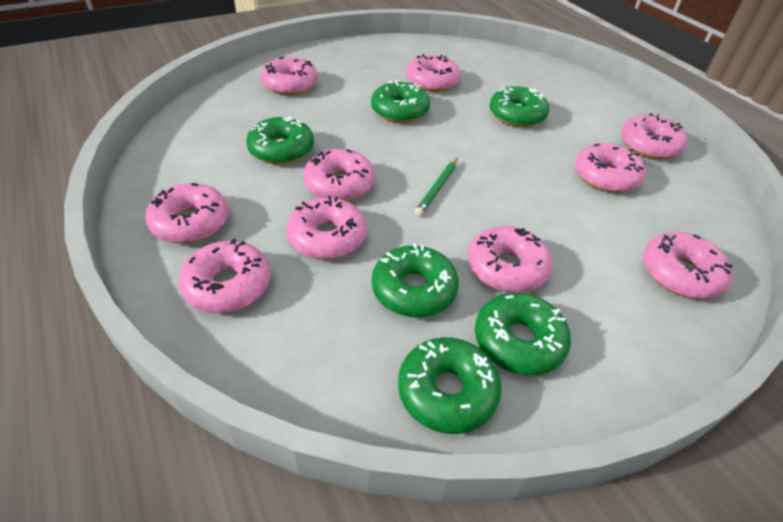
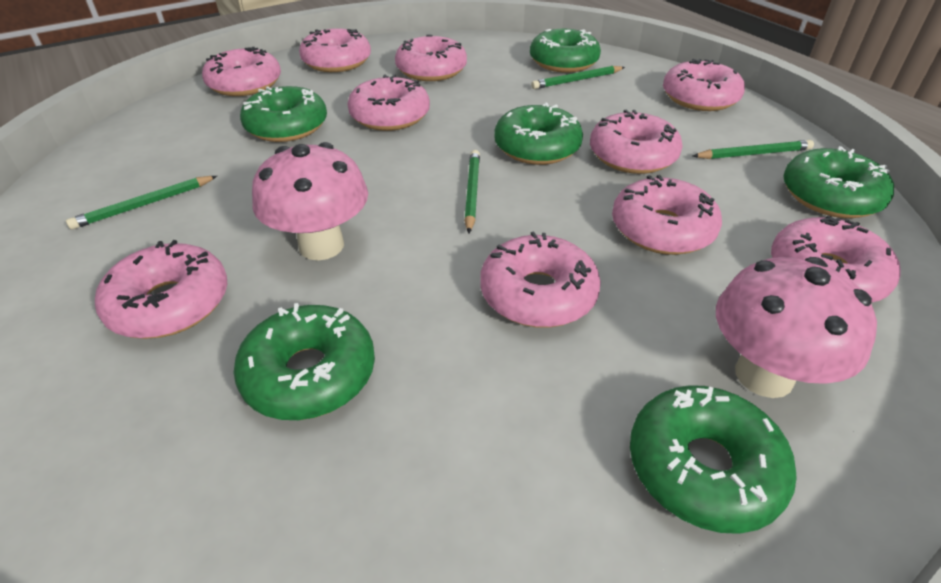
green pencil: [415,158,458,216] = 1 -> [66,176,217,230] [464,150,480,233] [531,66,625,89] [693,140,814,159] = 4
pink mushroom: none = 0 -> [252,142,368,260] [716,257,877,398] = 2

